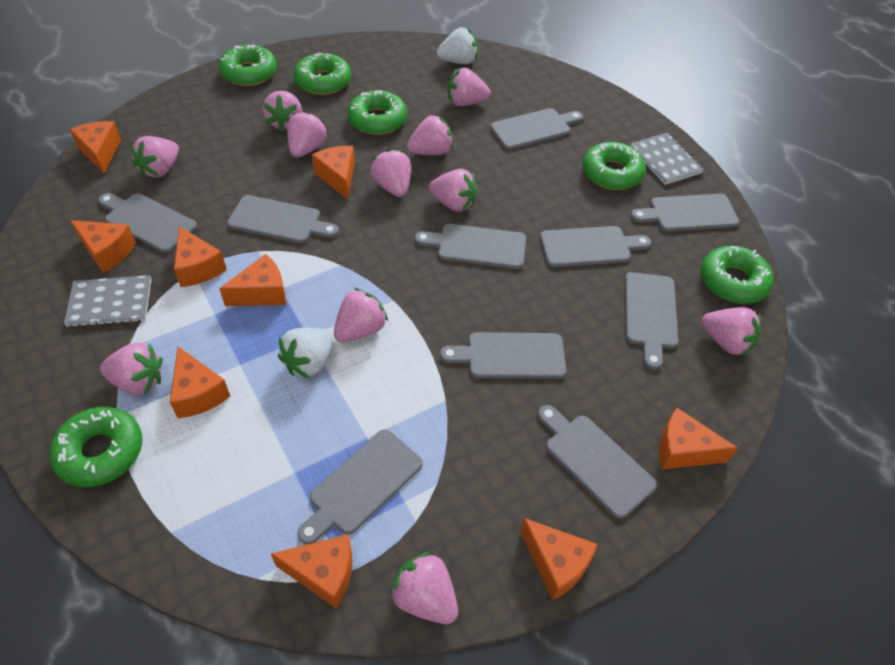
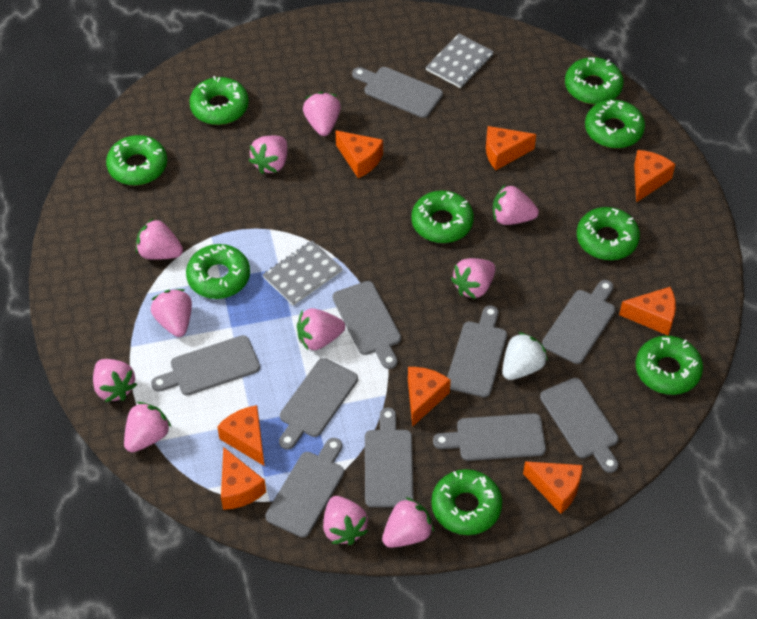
green donut: [49,407,142,487] [219,45,277,86] [294,52,351,95] [347,90,407,135] [582,142,646,190] [701,246,774,304] = 6 -> [106,135,167,185] [186,244,250,299] [189,76,249,125] [411,191,474,243] [431,469,502,535] [565,57,624,104] [577,207,640,260] [585,100,645,148] [636,336,703,395] = 9
orange cheese: [70,121,121,174] [70,220,136,273] [170,347,230,418] [174,226,227,287] [219,254,286,306] [271,534,352,609] [312,146,355,199] [520,518,597,600] [659,408,738,469] = 9 -> [217,405,264,466] [221,447,266,510] [336,130,383,178] [408,367,451,427] [486,126,536,170] [523,461,583,514] [619,287,676,335] [634,150,675,203] = 8
white strawberry: [278,328,333,378] [437,27,478,64] = 2 -> [502,332,548,380] = 1

